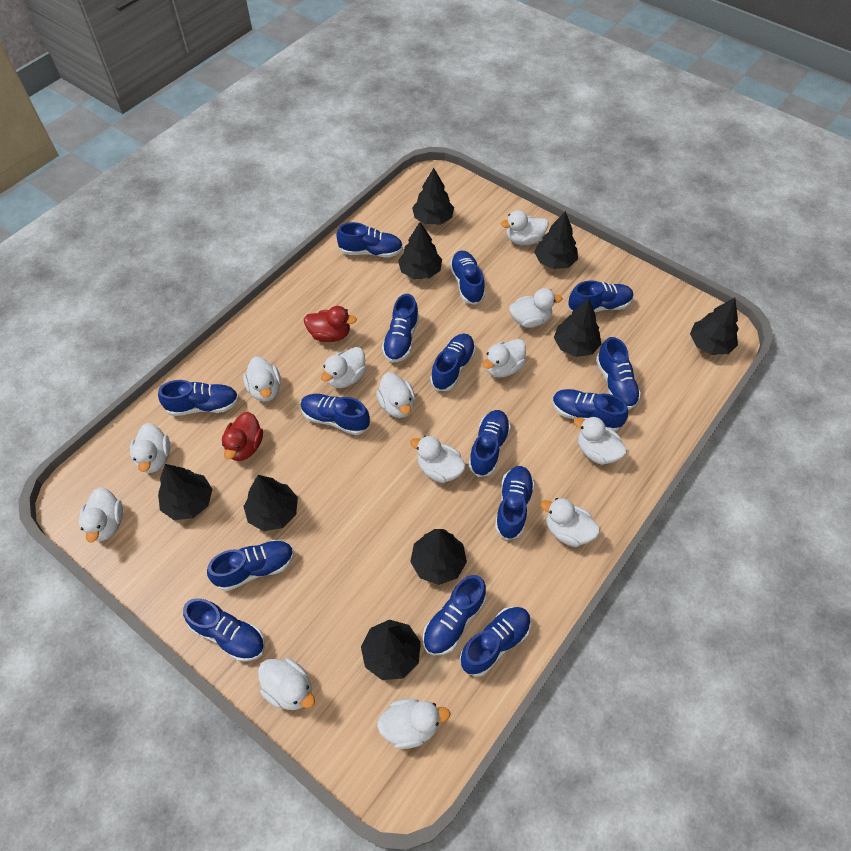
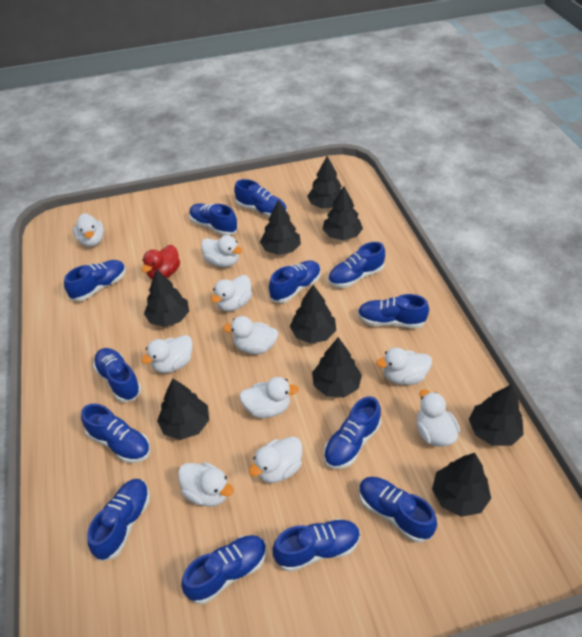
blue shoe: [158,380,239,416] [183,598,265,662] [207,540,294,591] [300,394,370,435] [336,222,403,258] [382,294,419,363] [423,575,486,655] [430,334,476,391] [450,251,485,305] [460,607,531,677] [468,410,511,477] [495,466,535,540] [552,389,628,432] [568,280,634,312] [596,337,641,409] = 15 -> [64,260,126,301] [81,404,150,463] [87,479,150,561] [93,348,141,402] [181,535,267,604] [189,203,238,236] [234,179,287,217] [269,261,321,303] [272,519,360,572] [323,396,381,469] [328,242,385,288] [358,294,429,328] [359,477,437,543] = 13
red duck: [222,412,263,461] [304,306,357,342] = 2 -> [142,245,180,280] = 1
white duck: [79,487,123,543] [130,423,170,473] [243,356,281,402] [258,658,315,710] [321,347,366,388] [376,372,415,418] [377,698,451,749] [410,436,466,483] [483,339,526,377] [501,210,548,245] [509,288,562,328] [541,498,600,547] [574,416,627,465] = 13 -> [73,213,104,247] [141,335,192,373] [178,462,234,507] [201,235,242,267] [211,275,252,311] [223,316,278,354] [239,377,299,418] [249,436,302,483] [376,347,432,385] [417,389,460,447] = 10

